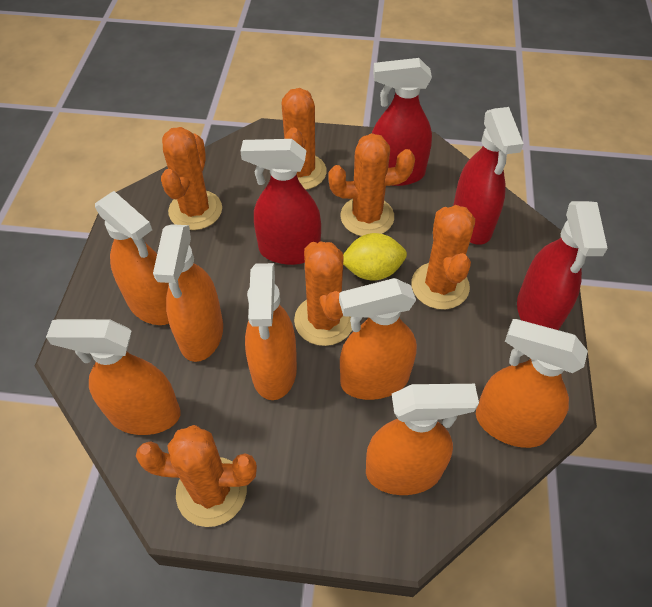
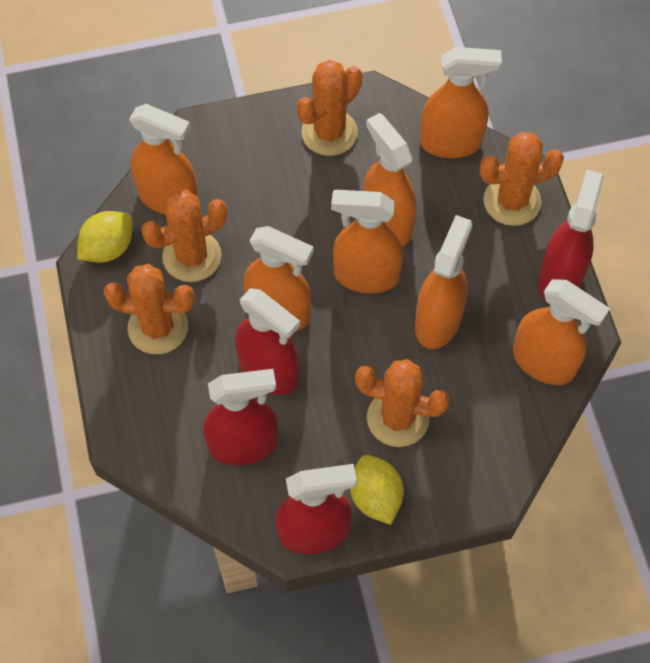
orange cactus: [136,425,257,527] [161,127,222,230] [281,88,327,190] [294,242,352,346] [328,133,415,236] [411,205,475,310] = 6 -> [104,264,195,354] [141,190,227,282] [296,60,362,156] [355,359,450,447] [479,132,564,226] = 5
yellow lemon: [343,233,407,281] = 1 -> [77,211,132,263] [350,455,404,525] = 2

